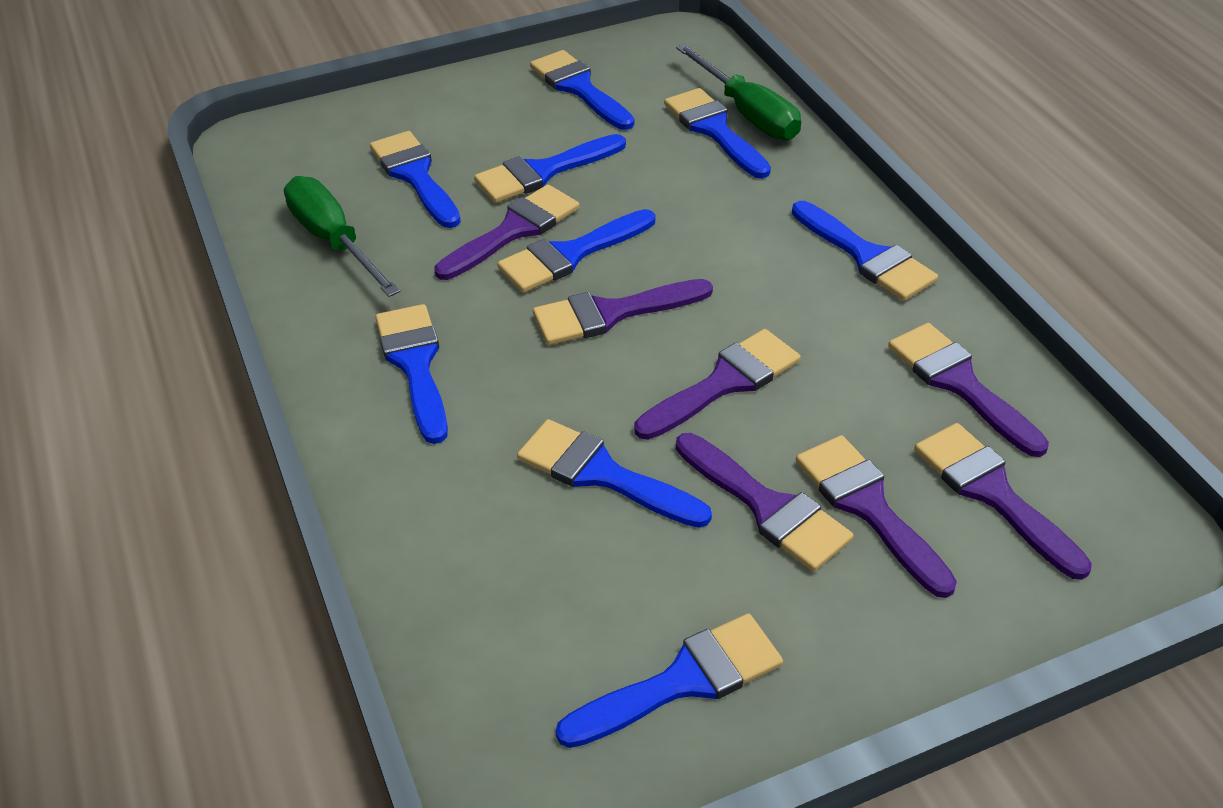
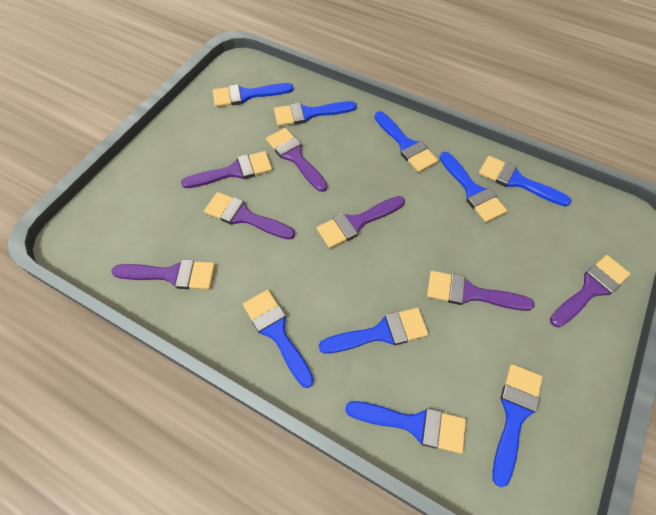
green screwdriver: [284,176,400,297] [676,44,801,140] = 2 -> none = 0

